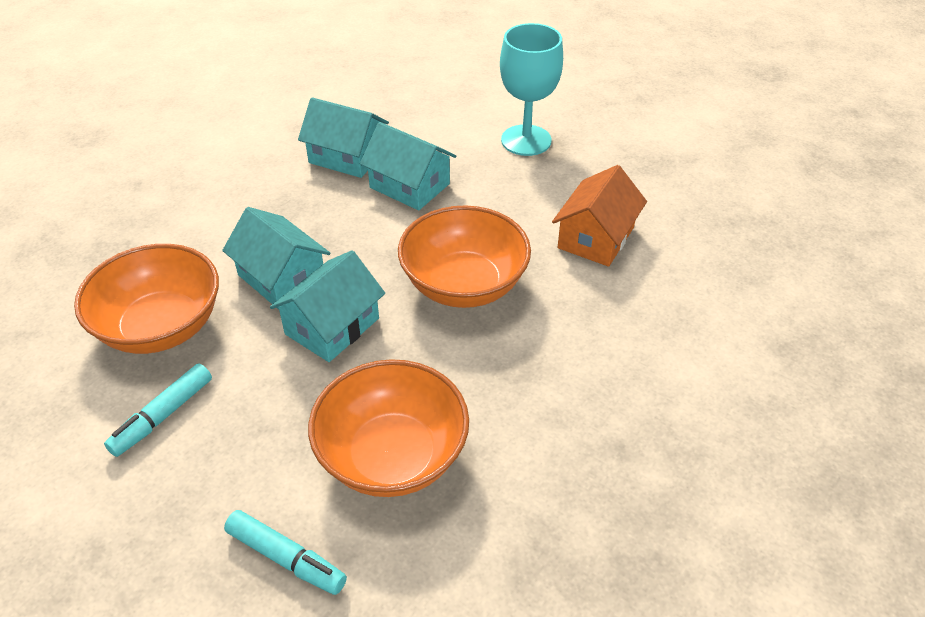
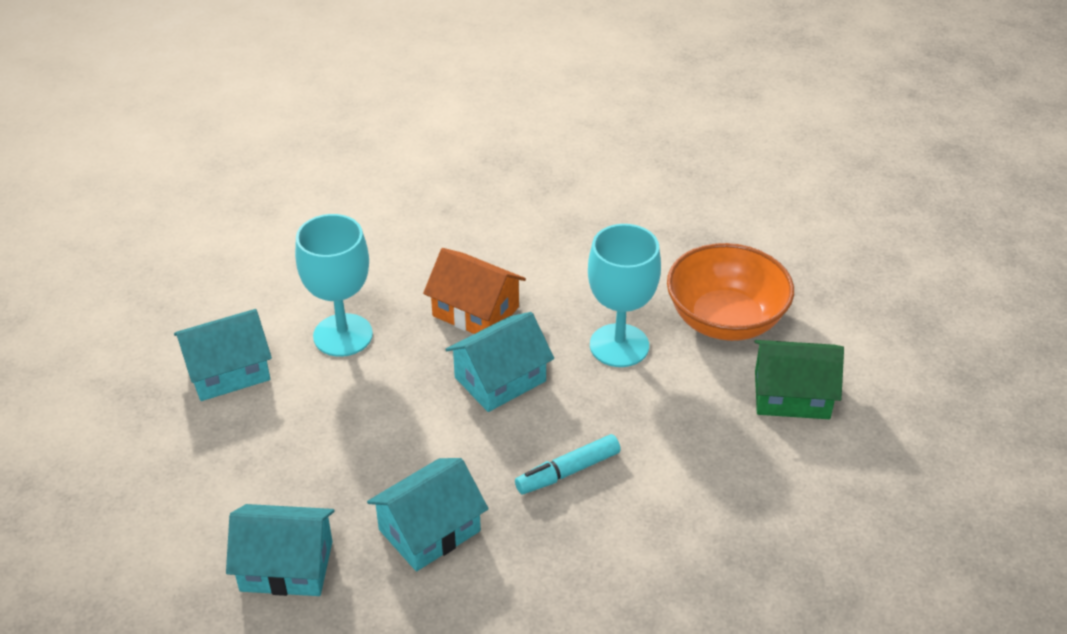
green house: none = 0 -> [755,340,844,419] = 1
orange bowl: [74,244,219,354] [308,359,469,497] [398,205,531,308] = 3 -> [667,243,794,341] = 1
turquoise goblet: [500,23,563,156] = 1 -> [295,214,373,357] [588,224,661,367] = 2
turquoise marker: [104,364,212,457] [224,510,347,595] = 2 -> [515,434,621,494] = 1

